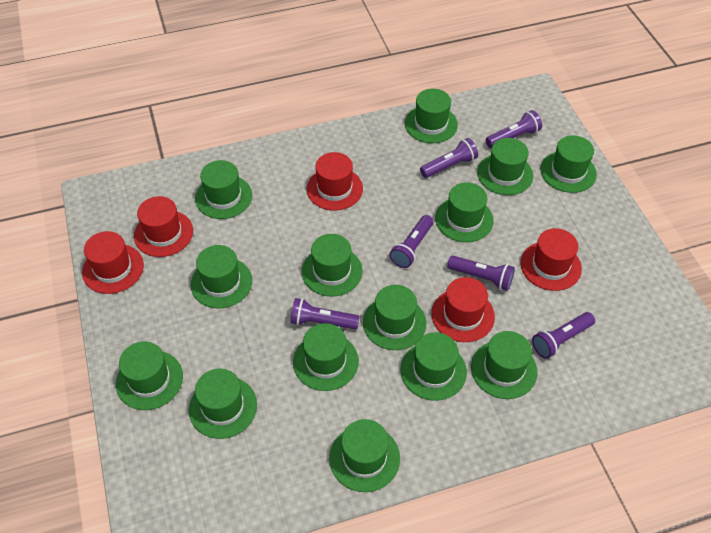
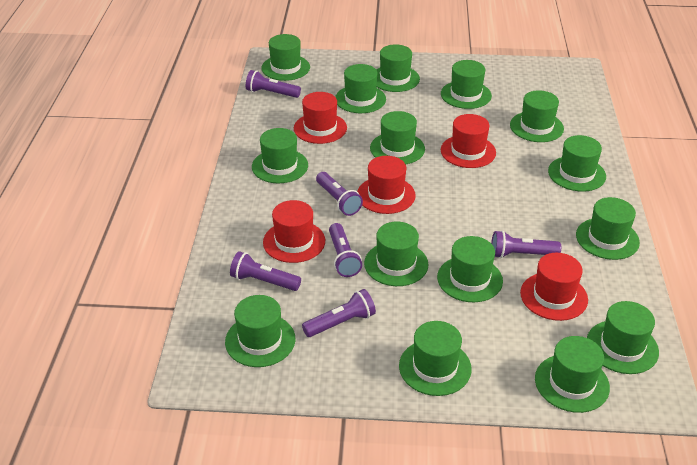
green hat: [116,342,183,410] [189,369,257,439] [191,245,252,308] [195,160,252,219] [293,323,359,391] [302,234,363,297] [329,419,400,492] [363,285,426,350] [401,332,467,401] [405,89,458,143] [435,182,494,242] [471,331,537,399] [477,138,533,195] [540,135,597,193] = 14 -> [225,295,295,367] [252,128,308,183] [262,34,310,81] [335,64,386,113] [364,222,429,286] [370,111,425,164] [376,44,420,92] [399,321,472,396] [437,236,503,302] [441,60,492,109] [510,90,564,142] [535,336,610,413] [548,135,606,192] [576,197,640,260] [587,301,659,374] = 15

